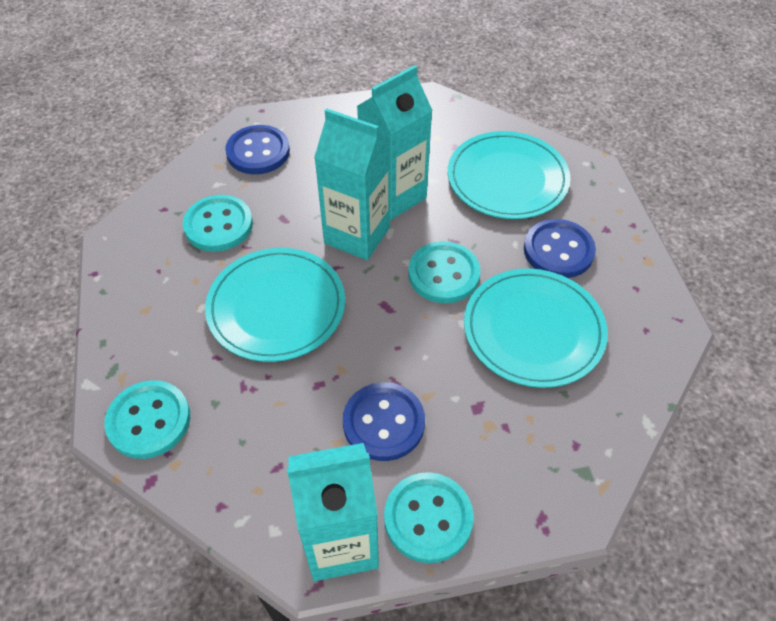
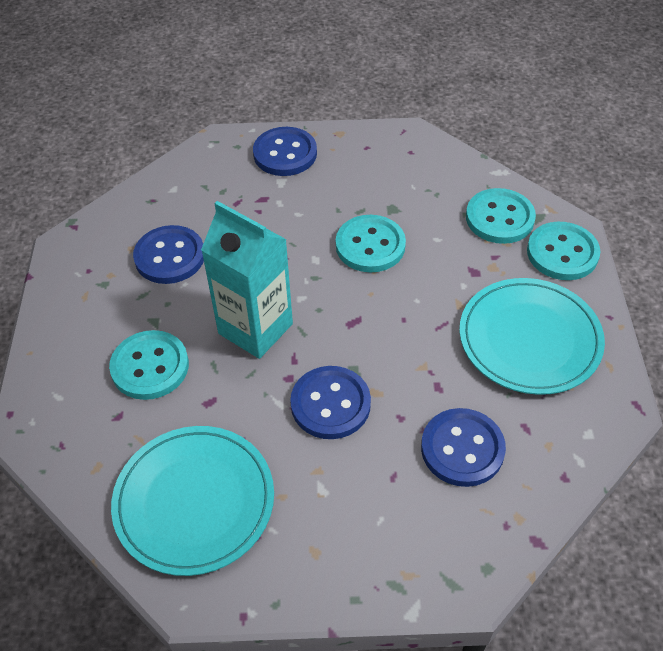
blue button: [225,125,290,174] [343,382,425,461] [524,219,596,278] = 3 -> [133,225,204,284] [253,127,317,176] [290,366,371,439] [421,408,506,487] = 4
turquoise carton: [287,443,379,581] [314,108,391,260] [357,65,433,220] = 3 -> [201,201,293,359] = 1
turquoise plate: [205,248,345,362] [448,131,571,219] [464,269,608,388] = 3 -> [111,426,274,576] [459,278,605,395] = 2

